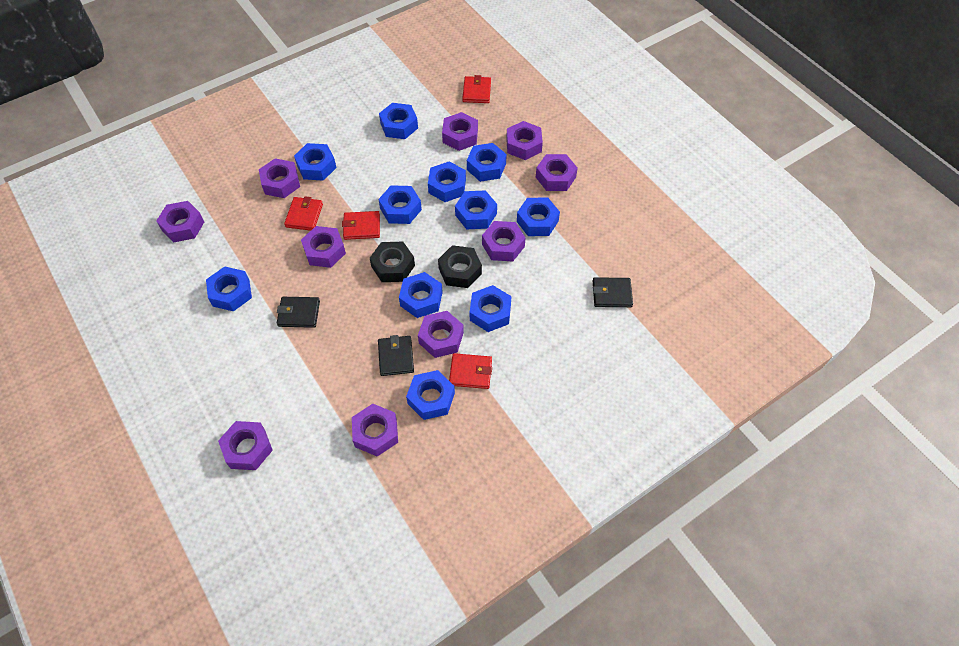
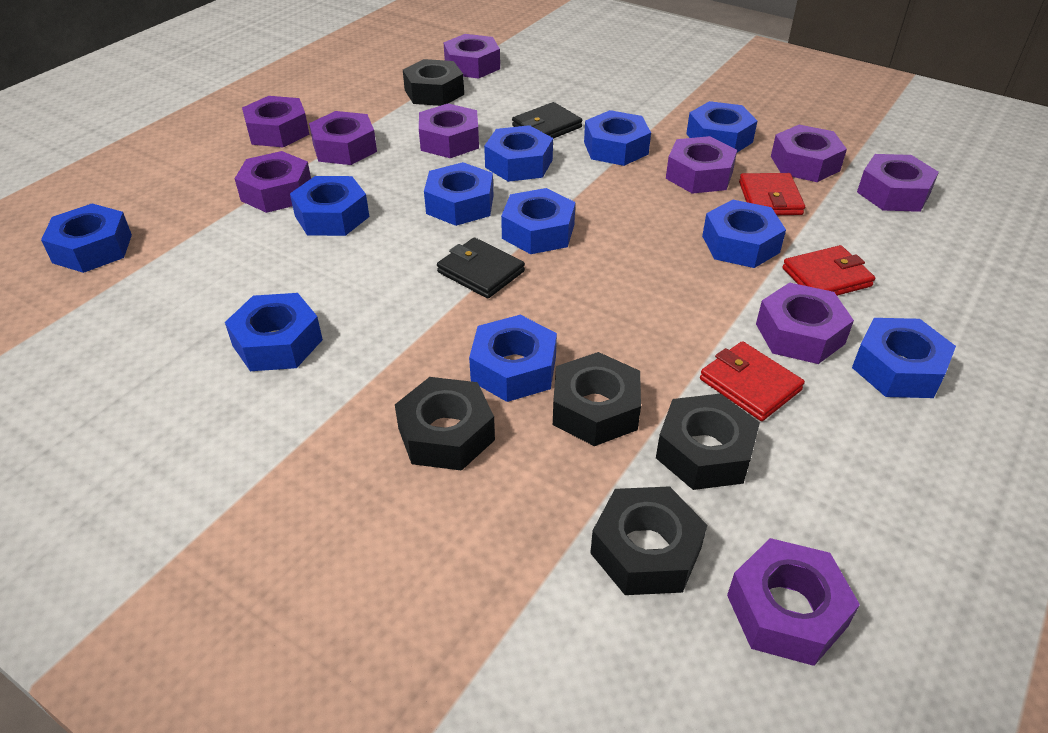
black nut: [370,242,415,282] [438,245,482,288] = 2 -> [395,377,495,471] [403,59,464,106] [553,352,641,446] [590,486,707,595] [656,394,760,490] = 5
black wallet: [277,297,320,328] [378,335,414,376] [593,277,633,307] = 3 -> [437,238,525,299] [512,102,582,139] = 2
red wallet: [284,196,323,231] [342,211,380,240] [449,353,492,389] [462,75,491,103] = 4 -> [700,341,805,421] [739,173,805,215] [783,245,875,296] = 3

